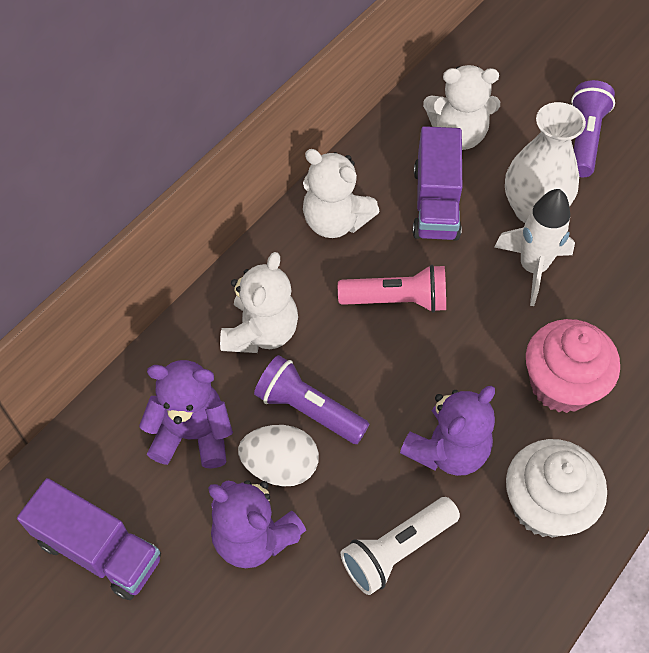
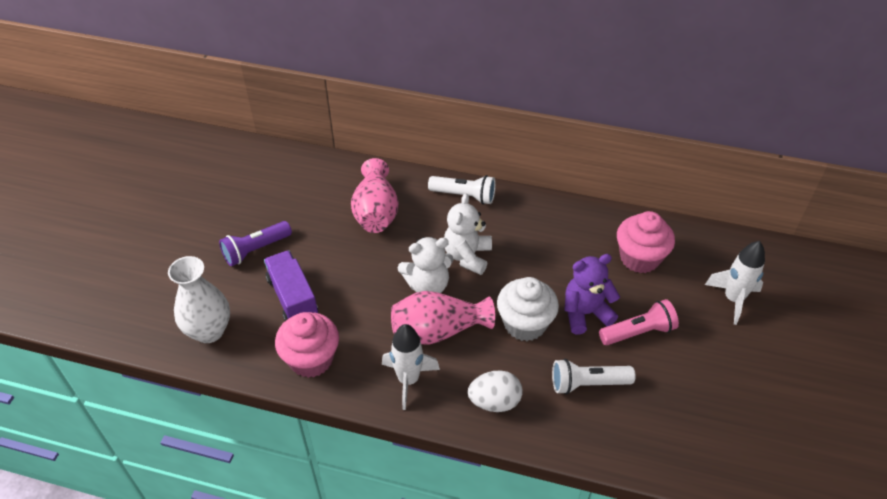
pink cupcake: [526,319,620,413] = 1 -> [275,312,339,378] [617,211,675,273] = 2
pink vase: none = 0 -> [351,158,399,233] [391,291,495,345] = 2
purple flashlight: [254,355,369,444] [571,80,615,177] = 2 -> [219,221,292,266] = 1
purple teddy bear: [139,360,233,469] [208,480,306,568] [400,386,495,476] = 3 -> [564,254,620,334] = 1
purple truck: [17,478,161,600] [413,126,462,241] = 2 -> [264,250,318,321] = 1
white flashlight: [341,497,460,595] = 1 -> [428,175,496,204] [552,359,636,394] = 2
white rocket: [494,189,575,306] = 1 -> [382,324,440,410] [705,241,765,325] = 2
white teddy bear: [220,252,298,353] [303,149,380,238] [423,65,500,150] = 3 -> [398,237,453,293] [444,193,492,275] = 2

